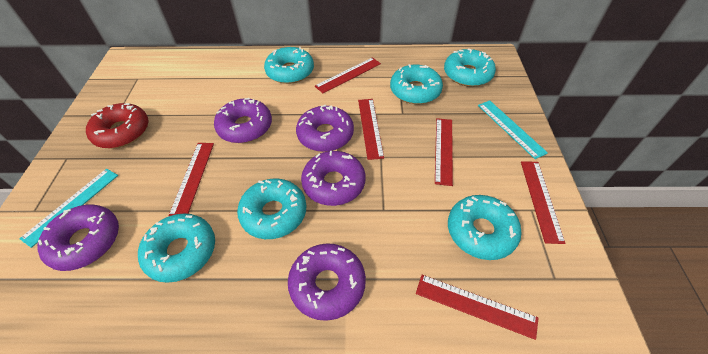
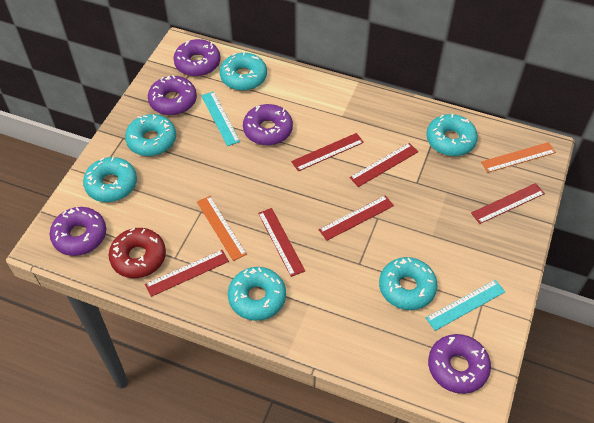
orange ruler: none = 0 -> [197,196,247,261] [481,142,556,173] = 2

